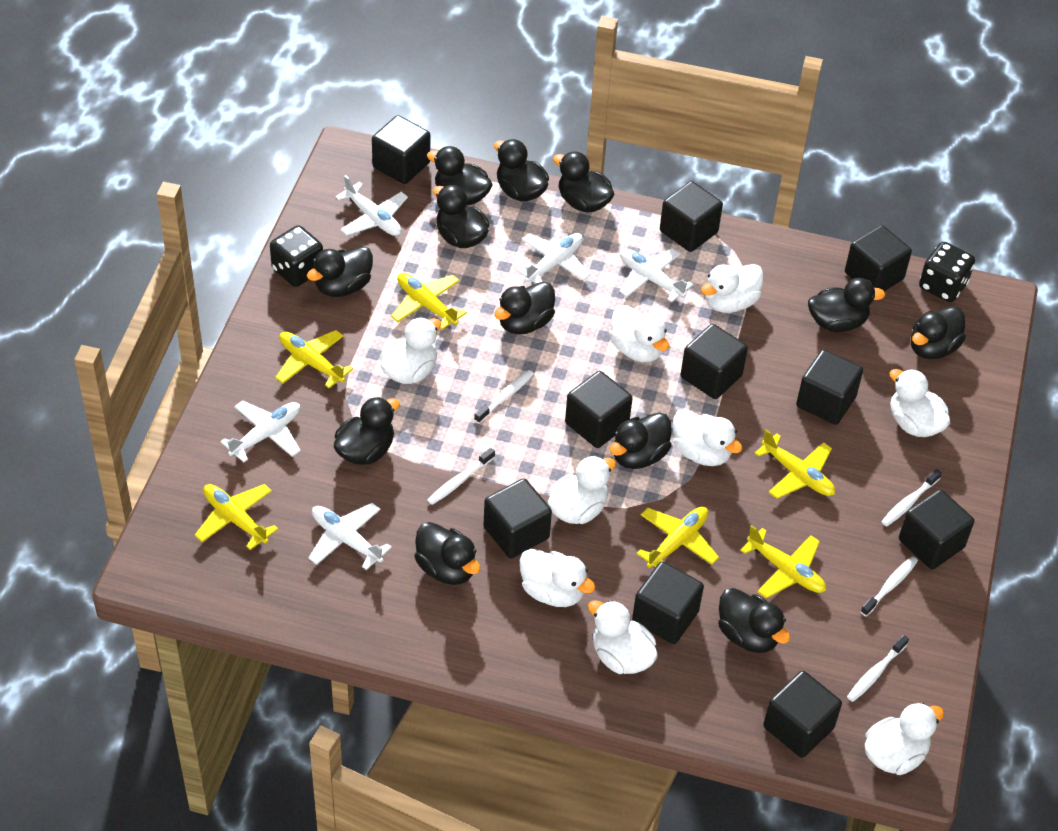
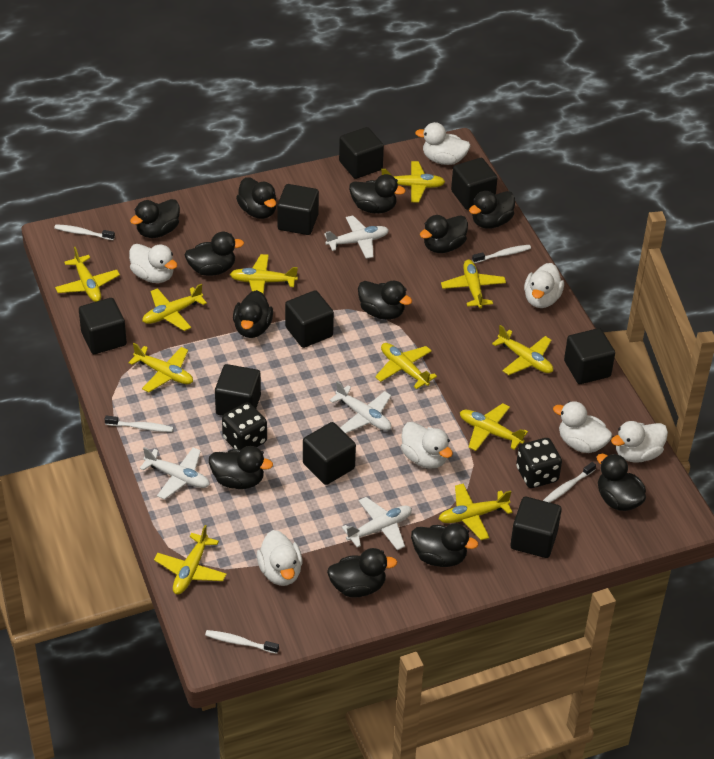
black cube: [372,115,430,184] [484,478,552,558] [565,371,633,448] [632,562,704,644] [660,181,723,252] [681,324,748,399] [763,671,842,758] [796,349,863,425] [845,225,912,291] [899,489,974,570] = 10 -> [79,298,127,354] [215,364,261,416] [277,184,319,235] [285,290,334,348] [303,422,356,485] [339,127,384,179] [451,158,497,210] [510,497,562,558] [564,328,615,384] = 9
white duck: [380,317,441,384] [520,549,595,607] [548,455,616,524] [588,600,658,674] [609,305,669,362] [673,409,742,466] [701,264,764,313] [865,703,944,775] [890,369,950,437] = 9 -> [129,244,178,283] [257,530,302,586] [401,422,453,469] [415,122,470,165] [524,263,564,308] [553,401,612,453] [611,421,668,463] = 7
white plane: [221,400,301,462] [309,503,392,570] [335,175,408,236] [516,233,590,284] [619,249,693,302] = 5 -> [140,447,210,500] [324,216,389,259] [329,381,391,433] [342,497,412,550] = 4
yellow plane: [195,484,278,550] [275,330,353,388] [391,273,467,330] [636,507,719,568] [740,525,826,599] [754,429,835,499] = 6 -> [55,247,120,302] [128,343,193,392] [142,284,207,331] [154,525,227,594] [230,254,298,294] [375,343,437,389] [381,161,445,203] [439,483,512,540] [441,260,506,308] [460,403,528,451] [492,325,553,375] = 11

